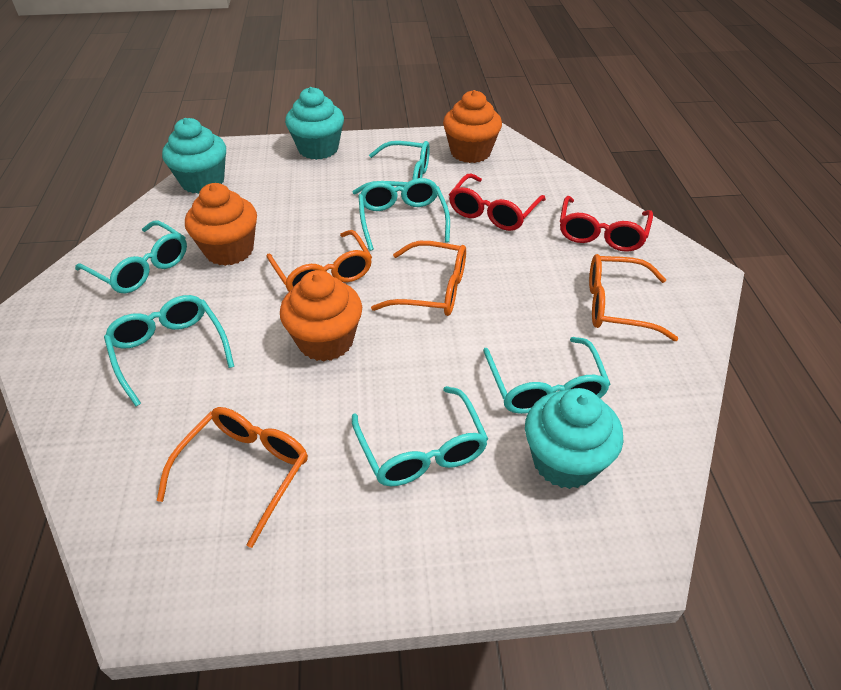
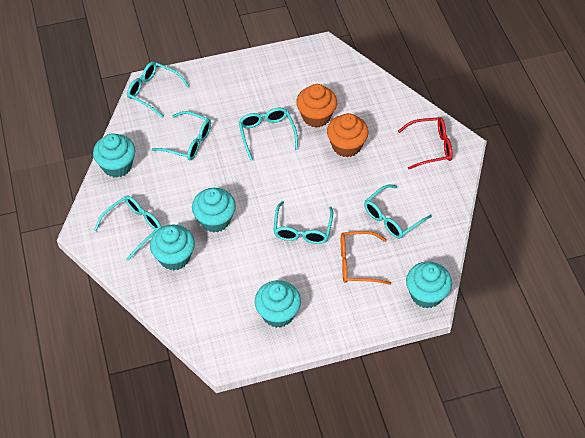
orange cupcake: [185,183,257,266] [280,270,362,361] [443,90,502,163] = 3 -> [296,84,337,128] [327,113,369,157] = 2
orange glasses: [157,407,308,548] [266,230,372,292] [371,241,466,316] [589,254,678,341] = 4 -> [341,231,391,285] = 1
red glasses: [449,173,546,231] [560,196,653,252] = 2 -> [398,117,453,169] = 1
turquoise cupcake: [162,118,226,194] [285,87,344,160] [525,388,623,489] = 3 -> [93,133,136,178] [150,224,195,270] [192,188,236,232] [255,280,301,328] [406,262,452,309] = 5

